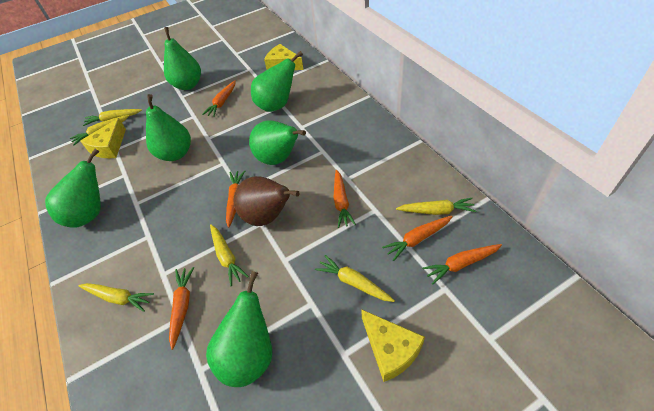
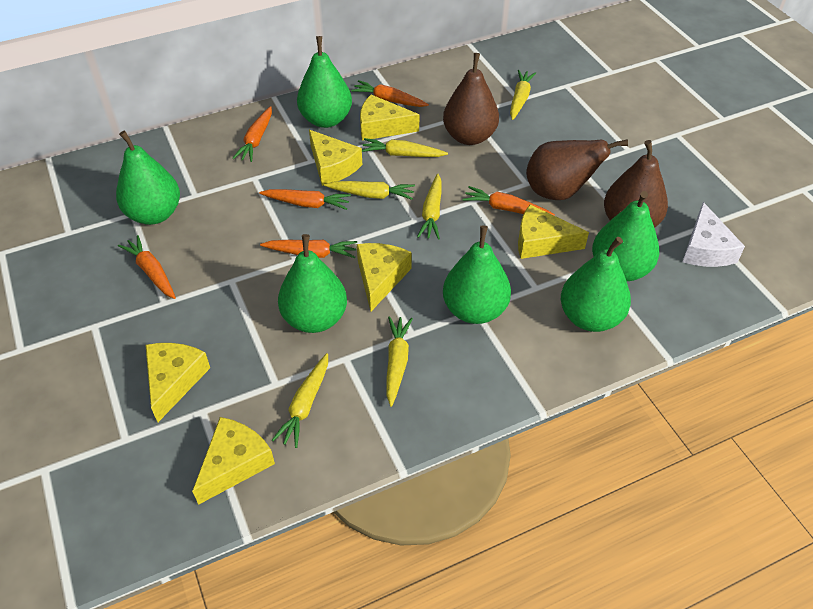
brown pear: [234,176,300,226] = 1 -> [443,53,499,145] [526,139,628,200] [604,140,668,228] = 3
white cheese: none = 0 -> [682,202,745,267] = 1
yellow cheese: [80,118,126,158] [264,44,304,70] [361,309,425,382] = 3 -> [145,343,210,422] [192,417,275,505] [309,130,363,186] [357,243,412,312] [360,95,419,141] [518,205,589,259] = 6

